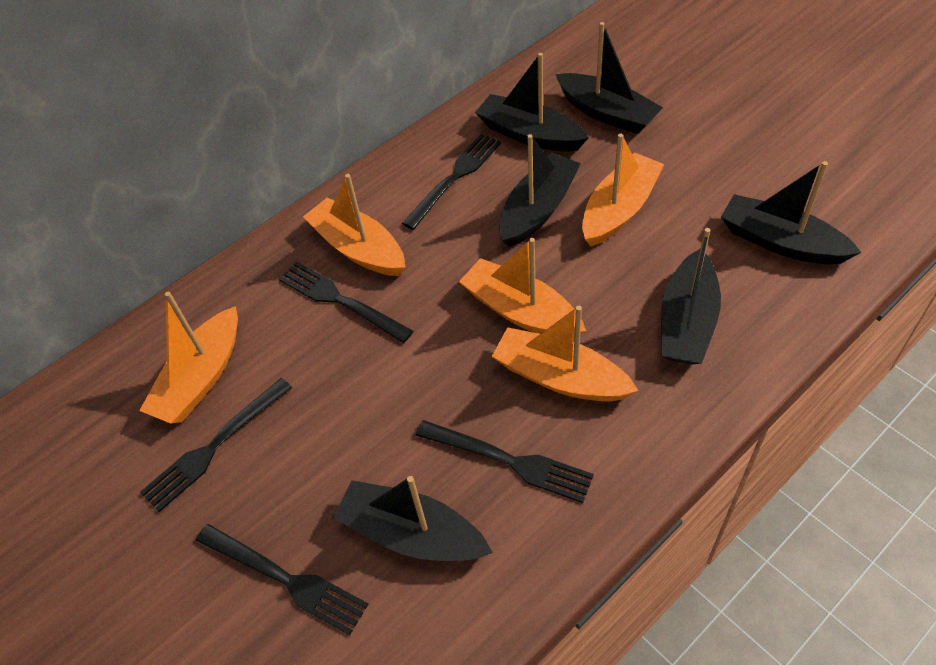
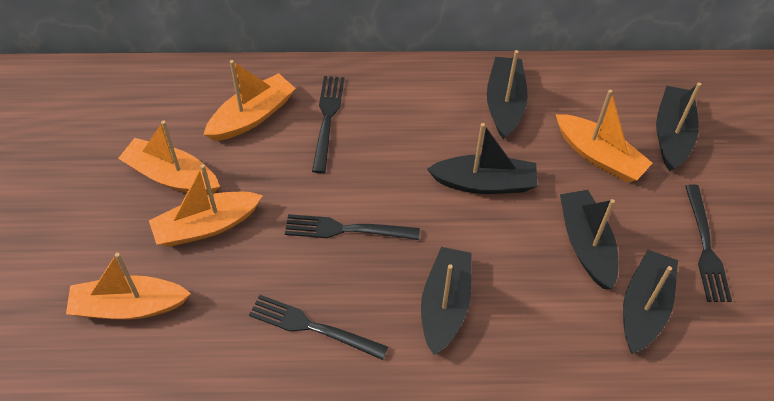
black fork: [140,378,292,512] [196,524,368,635] [279,261,414,343] [402,134,501,230] [416,420,594,503] = 5 -> [249,295,388,360] [285,214,420,240] [312,76,345,173] [685,184,732,302] = 4

